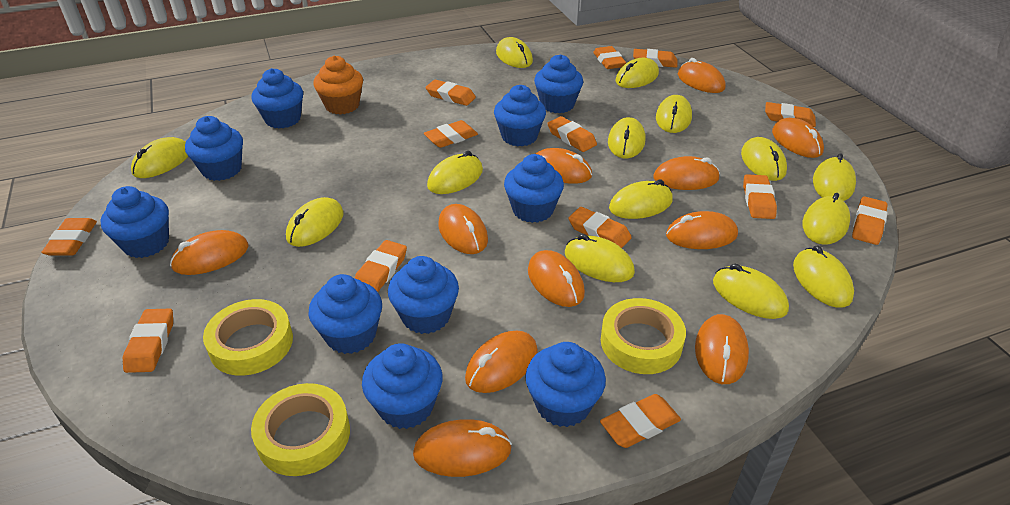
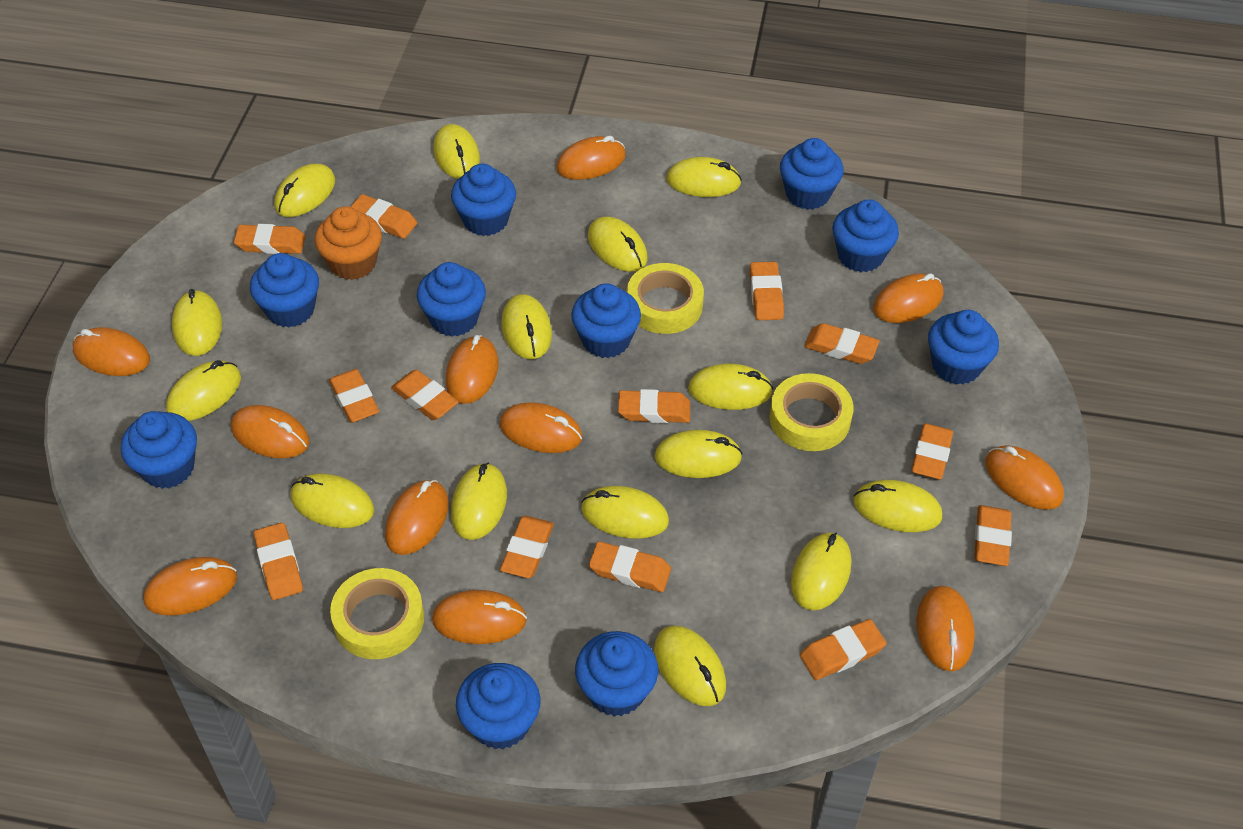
yellow mouse: [131,137,188,178] [286,197,343,247] [427,151,483,194] [496,37,533,68] [565,234,635,282] [608,117,645,158] [609,180,673,219] [615,58,659,88] [656,95,692,133] [713,264,789,319] [741,137,787,181] [793,245,854,308] [802,193,850,245] [813,153,856,201] = 14 -> [166,360,241,421] [172,289,222,356] [274,164,335,217] [291,473,374,528] [433,124,480,179] [451,463,507,540] [501,294,552,359] [581,486,669,539] [588,217,647,272] [654,430,743,478] [654,626,726,706] [666,157,742,197] [688,363,773,410] [791,533,851,610] [854,480,942,532] = 15

